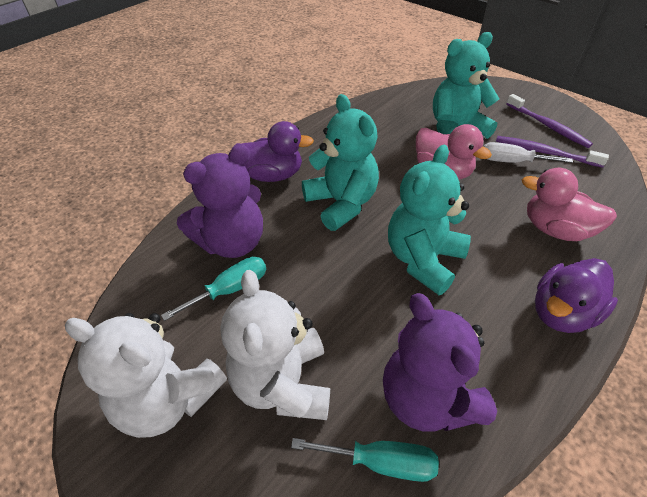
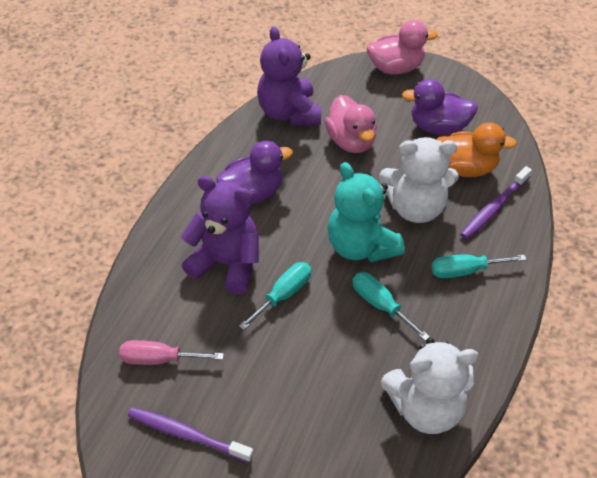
orange duck: none = 0 -> [436,123,517,177] = 1
pink screwdriver: none = 0 -> [119,340,224,365] = 1
turquoise screwdriver: [161,257,266,321] [291,438,439,482] = 2 -> [239,262,311,330] [352,272,430,341] [431,254,527,278] = 3
turquoise teddy bear: [302,94,379,231] [388,145,471,295] [433,32,499,139] = 3 -> [327,162,405,262] = 1
white screwdriver: [483,142,573,163] = 1 -> none = 0

